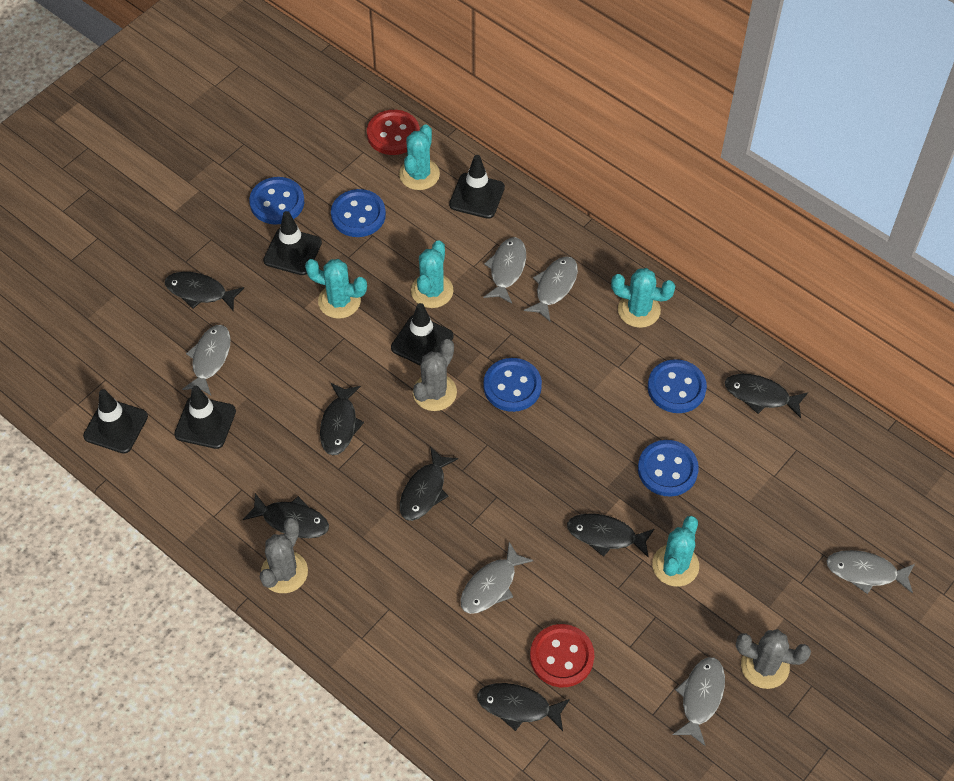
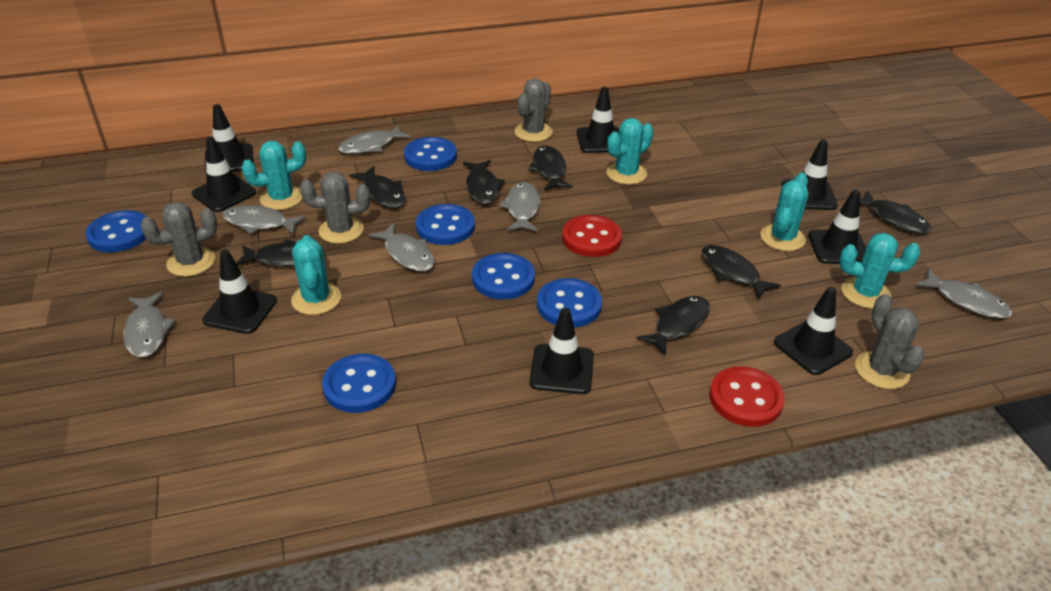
black traffic cone: [83,389,148,454] [174,386,236,449] [263,211,322,275] [391,303,453,366] [449,155,505,219] = 5 -> [192,137,256,212] [202,250,277,334] [205,104,254,173] [529,308,594,394] [576,87,619,153] [774,287,853,375] [782,139,838,210] [808,190,866,264] = 8
blue button: [249,177,304,225] [331,189,386,237] [483,358,542,412] [638,440,699,497] [648,359,707,413] = 5 -> [85,210,147,252] [322,354,396,413] [404,137,457,171] [416,204,475,245] [472,253,535,300] [537,278,602,328] = 6
grey cactus: [260,518,308,593] [413,339,457,411] [736,629,811,689] = 3 -> [140,202,217,277] [300,172,370,244] [515,79,553,142] [855,294,924,389] = 4

